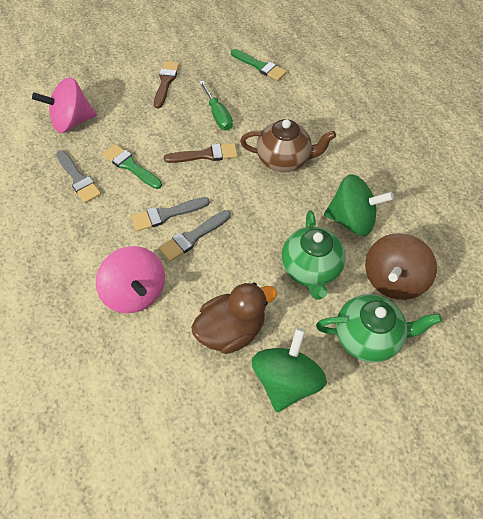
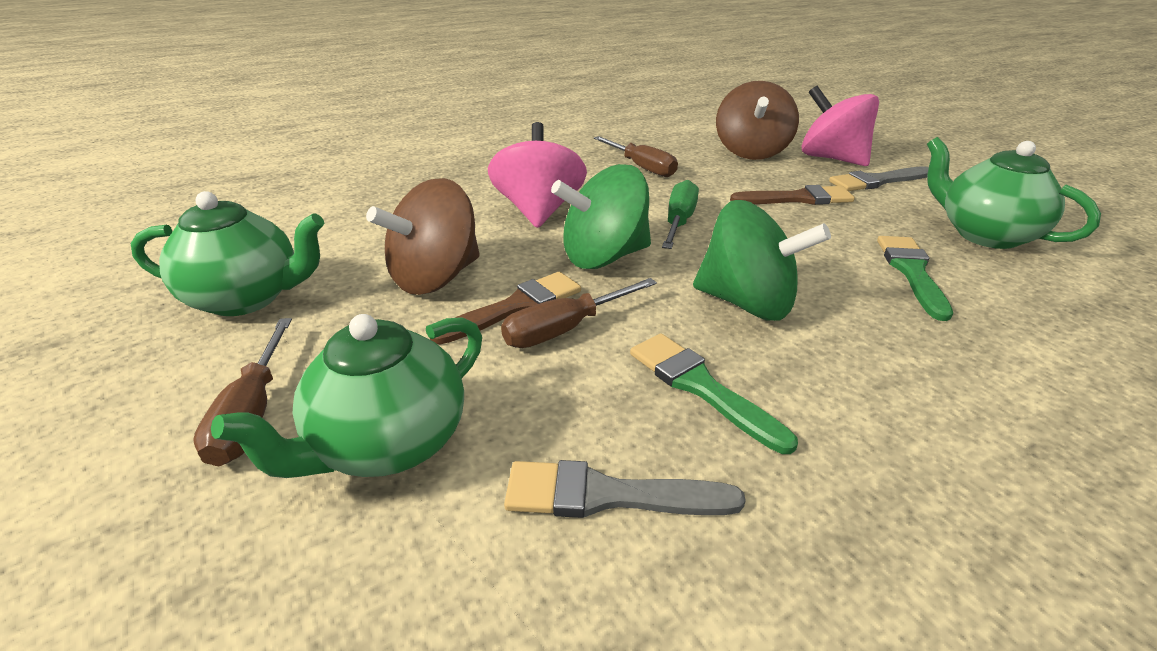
brown duck: [191,282,277,354] = 1 -> none = 0
brown screwdriver: none = 0 -> [193,318,292,466] [501,278,657,348] [594,136,678,177] = 3
brown spinning top: [365,233,437,300] = 1 -> [366,178,480,295] [716,81,799,160] = 2
brown teapot: [240,119,336,172] = 1 -> none = 0
green teapot: [282,210,346,300] [316,294,442,363] = 2 -> [131,191,324,316] [211,314,482,478] [927,137,1101,249] = 3
grey brush: [56,150,101,203] [131,197,210,232] [159,210,230,262] = 3 -> [504,460,746,518] [829,166,929,191] = 2

